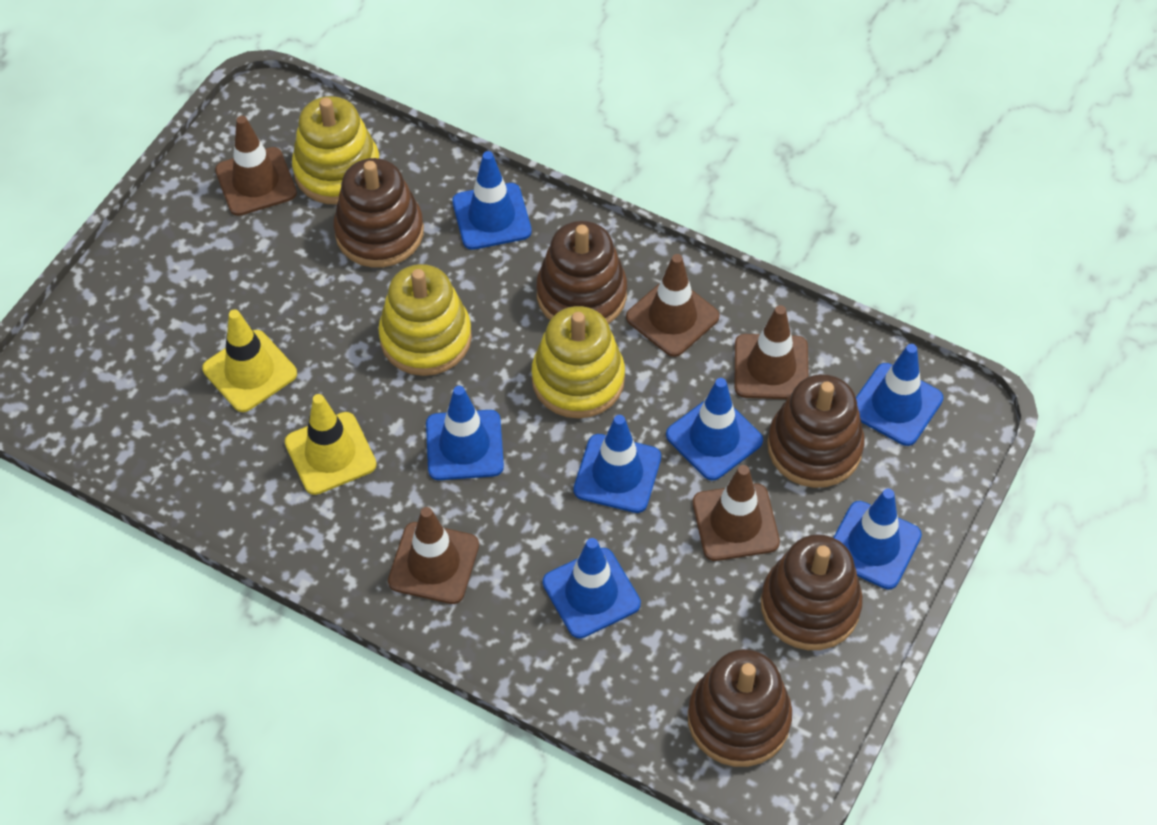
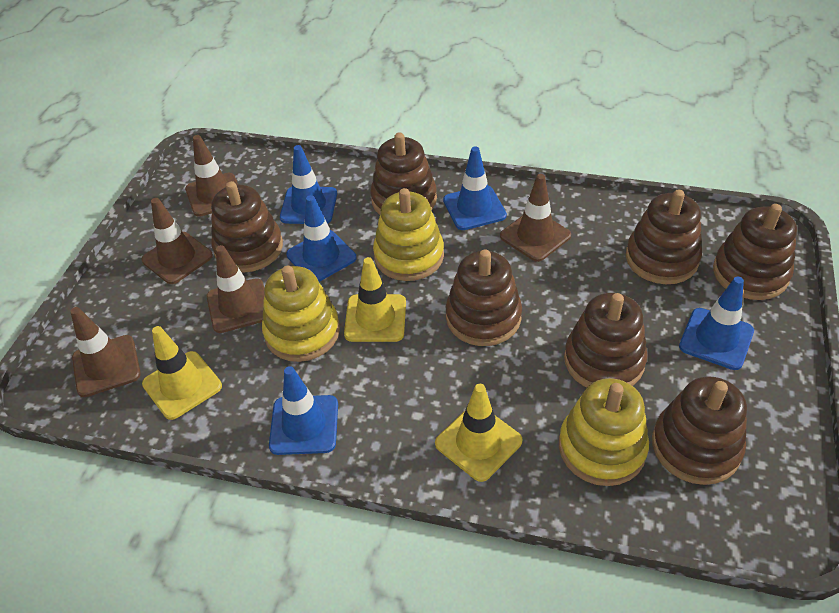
blue traffic cone: [426,386,504,480] [452,151,532,250] [543,538,641,639] [574,415,661,513] [666,378,763,480] [833,488,922,590] [856,344,943,446] = 7 -> [269,366,338,455] [280,145,337,224] [286,195,357,282] [443,146,507,230] [679,277,754,370] = 5
brown stacking toy: [334,158,424,268] [536,221,627,324] [688,649,792,767] [761,534,863,650] [767,374,865,488] = 5 -> [211,181,283,273] [370,132,437,215] [446,250,522,346] [564,293,648,388] [626,190,702,284] [652,376,747,485] [713,204,797,300] = 7
yellow traffic cone: [202,309,297,412] [285,394,377,495] = 2 -> [142,326,222,420] [344,257,406,342] [435,384,522,482] = 3

